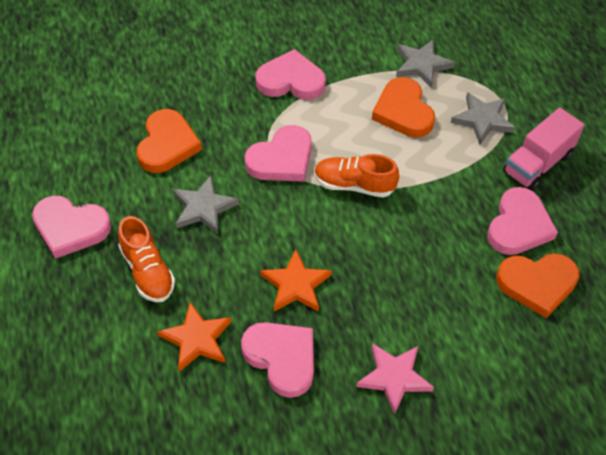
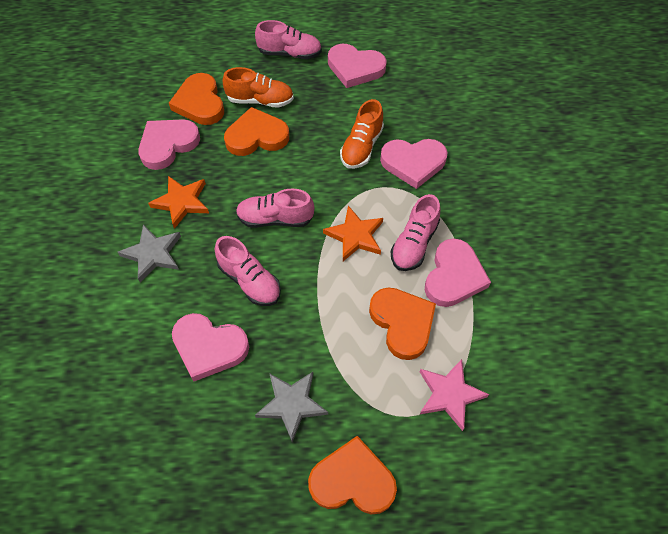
grey star: [173,176,239,234] [396,40,455,88] [450,92,515,144] = 3 -> [118,224,181,282] [255,372,328,442] = 2
orange heart: [137,109,202,173] [372,77,435,137] [496,253,580,318] = 3 -> [169,73,224,125] [224,107,289,156] [308,436,397,515] [369,287,436,360] = 4
pink shoe: none = 0 -> [215,236,281,306] [236,188,314,228] [255,20,322,59] [391,194,440,271] = 4
pink truck: [503,107,585,191] = 1 -> none = 0

